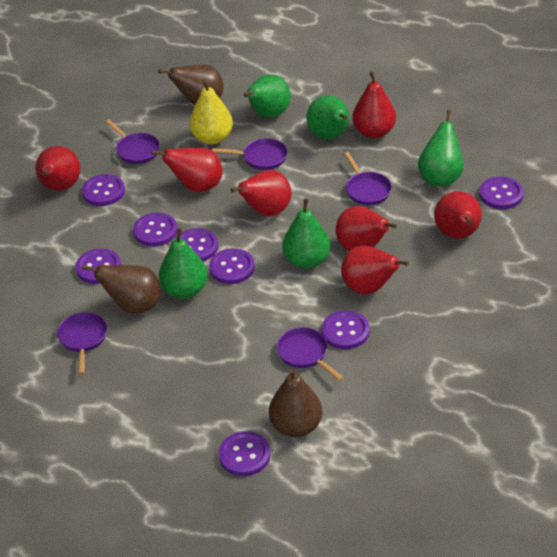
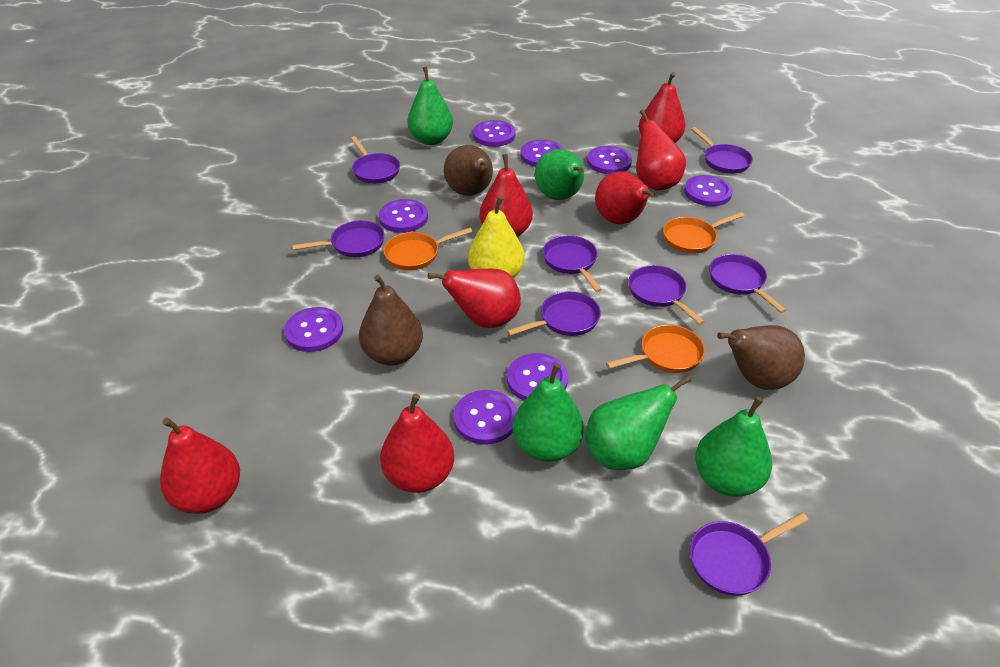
orange pan: none = 0 -> [383,228,473,270] [606,325,705,373] [663,212,745,253] = 3
purple pan: [57,312,107,375] [105,119,160,164] [212,138,288,170] [276,327,344,381] [344,152,392,205] = 5 -> [292,220,385,257] [351,136,400,184] [507,291,601,336] [543,235,602,292] [629,265,705,325] [690,512,808,596] [691,127,753,174] [709,254,786,313] = 8

